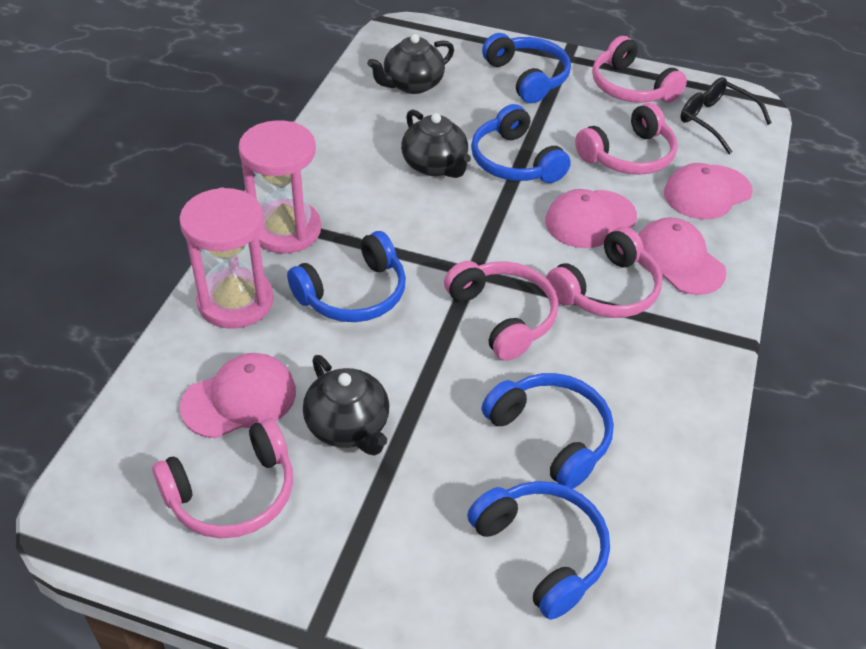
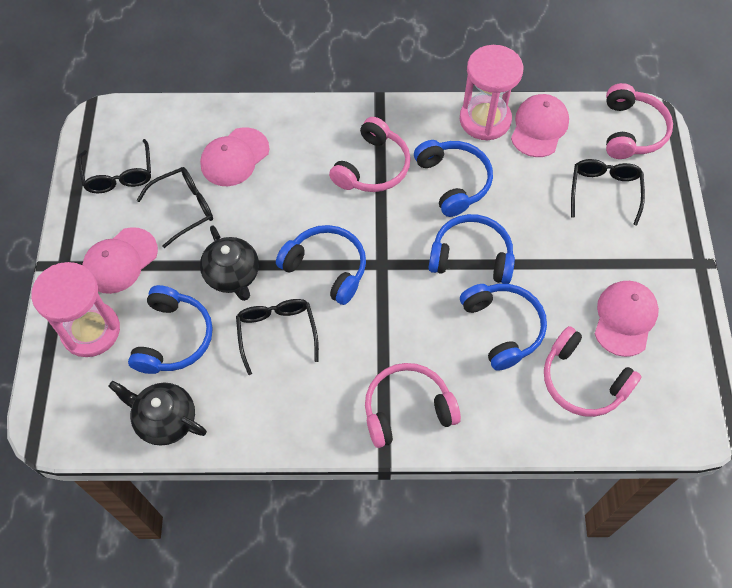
black glasses: [681,77,772,154] = 1 -> [78,139,151,193] [137,167,213,248] [236,299,319,375] [571,159,645,226] = 4
black teapot: [303,355,389,456] [367,34,454,94] [401,109,471,178] = 3 -> [108,381,207,446] [200,225,259,301] = 2
pink headphones: [152,418,293,539] [444,261,558,361] [546,227,662,318] [575,103,678,175] [592,36,687,103] = 5 -> [329,117,411,192] [365,363,461,448] [544,326,642,417] [606,83,673,159] = 4

